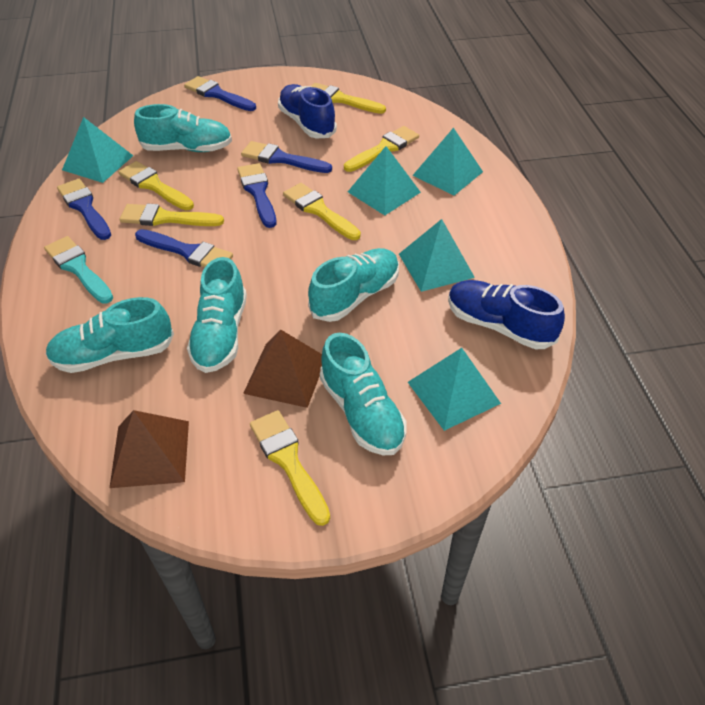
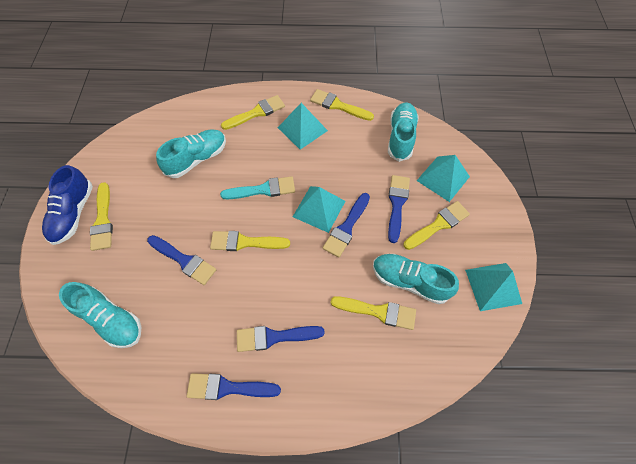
blue shoe: [278,84,337,138] [448,280,565,349] = 2 -> [42,165,93,245] = 1
brown pyramid: [110,410,189,488] [243,330,322,408] = 2 -> none = 0
turquoise pyramid: [62,117,133,183] [348,146,421,215] [399,219,475,292] [408,348,501,431] [412,127,483,196] = 5 -> [278,103,328,150] [293,186,345,233] [417,155,470,202] [465,263,522,311] = 4
turquoise shoe: [45,297,174,373] [134,104,232,152] [187,257,247,373] [308,248,399,322] [320,333,407,455] = 5 -> [59,282,141,348] [156,129,226,178] [373,254,459,304] [388,103,419,162] = 4

